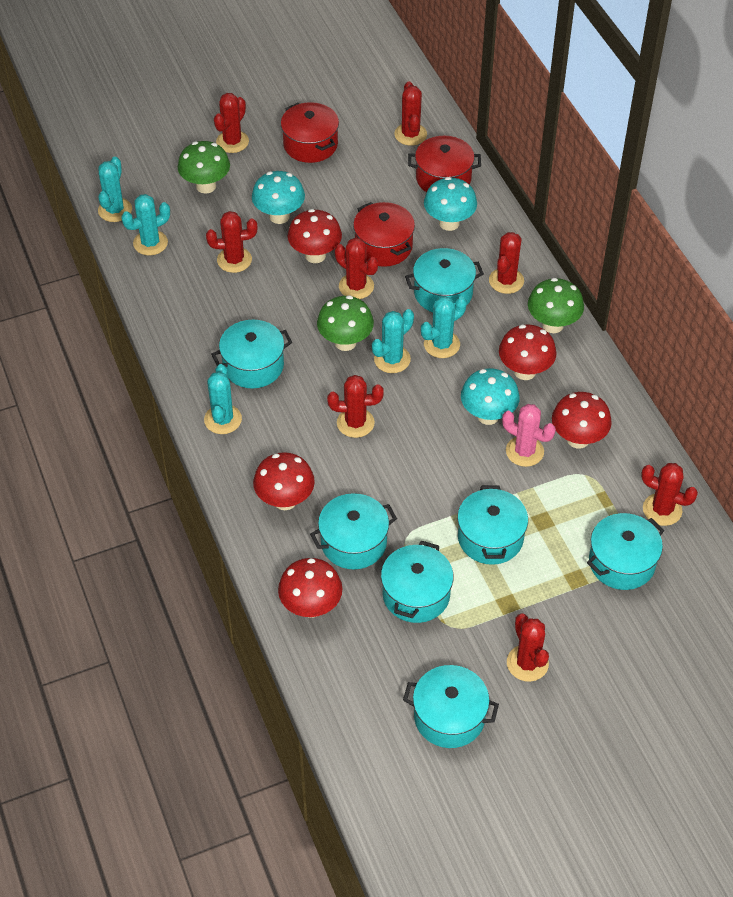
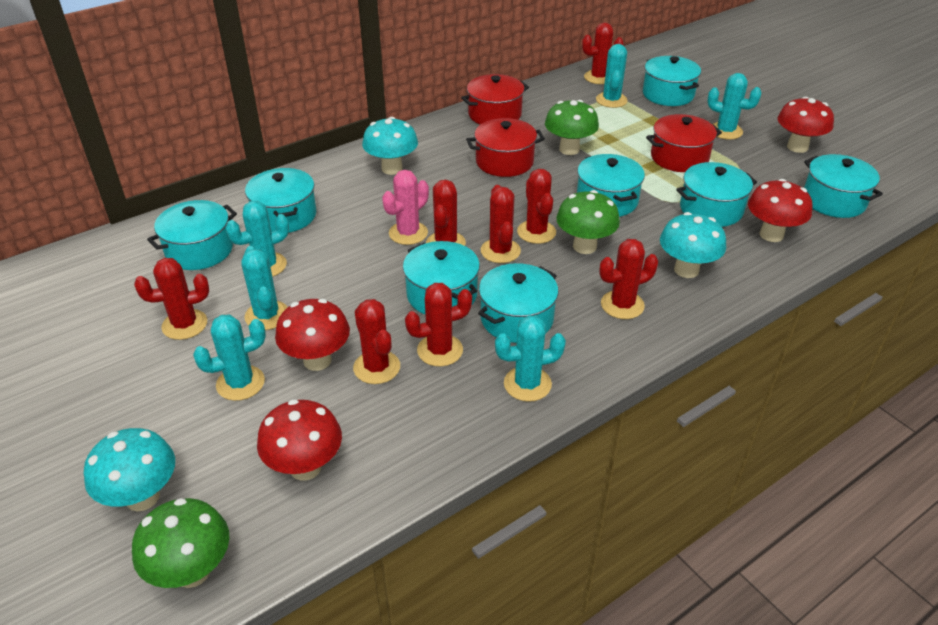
red mushroom: [253,452,315,510] [278,558,343,618] [288,209,342,263] [499,324,557,380] [552,392,612,449] = 5 -> [257,399,342,481] [275,299,350,371] [748,179,812,242] [778,96,834,153] = 4
turquoise cactus: [98,157,132,222] [121,194,170,256] [204,364,242,434] [372,309,414,373] [421,296,467,358] = 5 -> [193,314,266,401] [225,201,289,277] [241,246,288,330] [495,315,566,402] [596,44,628,108] [707,73,762,140] = 6
turquoise pot: [212,320,292,388] [310,493,397,569] [381,541,454,623] [403,665,499,748] [405,248,484,312] [457,486,528,565] [587,513,664,590] = 7 -> [147,200,237,270] [245,168,317,233] [403,241,480,315] [478,263,558,343] [577,154,645,217] [643,56,701,106] [676,162,757,227] [804,154,883,218] = 8

